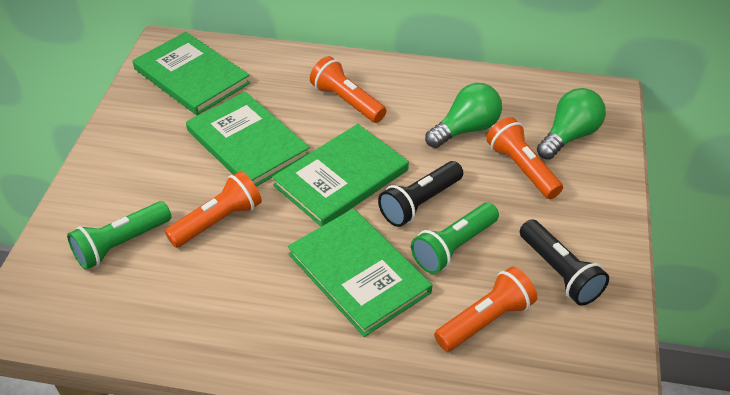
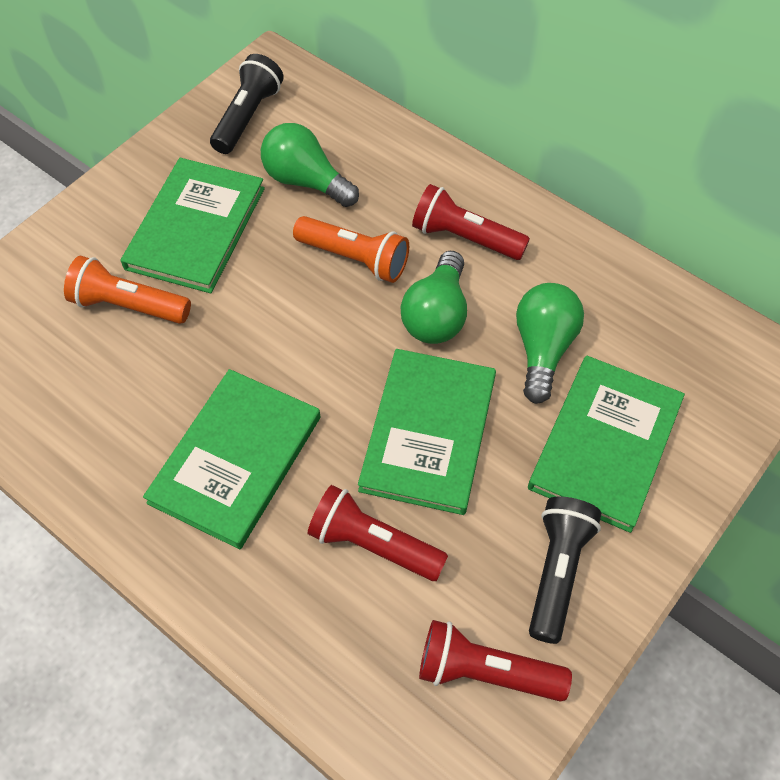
green flashlight: [67,201,171,270] [411,202,499,274] = 2 -> none = 0
green light bulb: [425,83,502,148] [537,88,606,160] = 2 -> [261,123,359,207] [401,251,467,344] [516,283,584,404] = 3
orange flashlight: [165,171,262,248] [310,56,386,123] [434,267,537,352] [486,117,563,199] = 4 -> [64,256,191,324] [293,216,409,283] = 2
red flashlight: none = 0 -> [308,485,448,581] [412,184,530,260] [419,620,572,702] = 3

